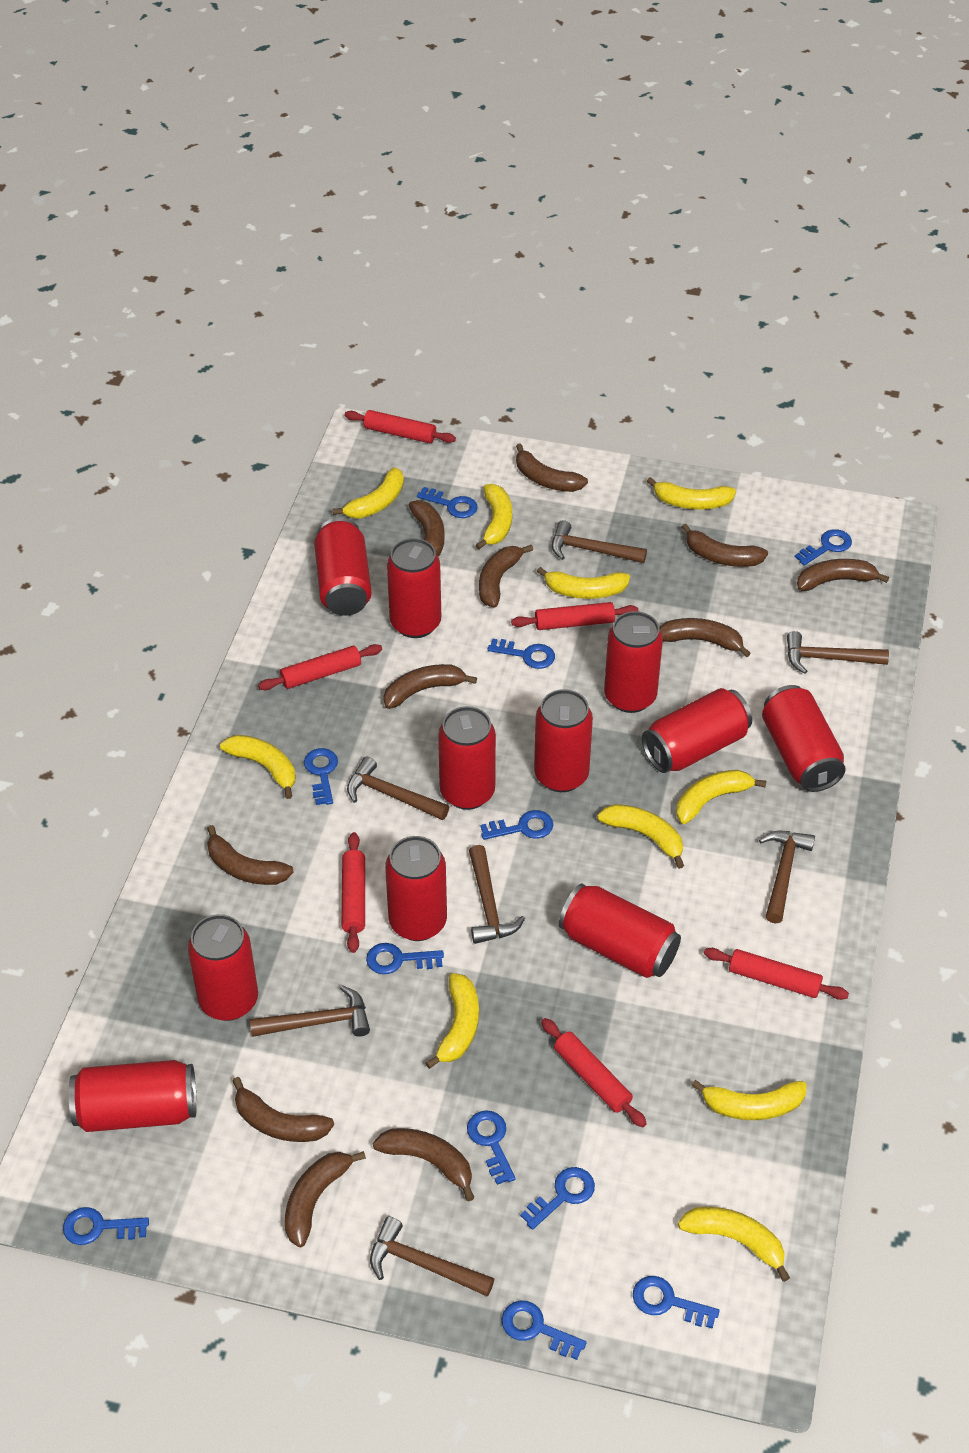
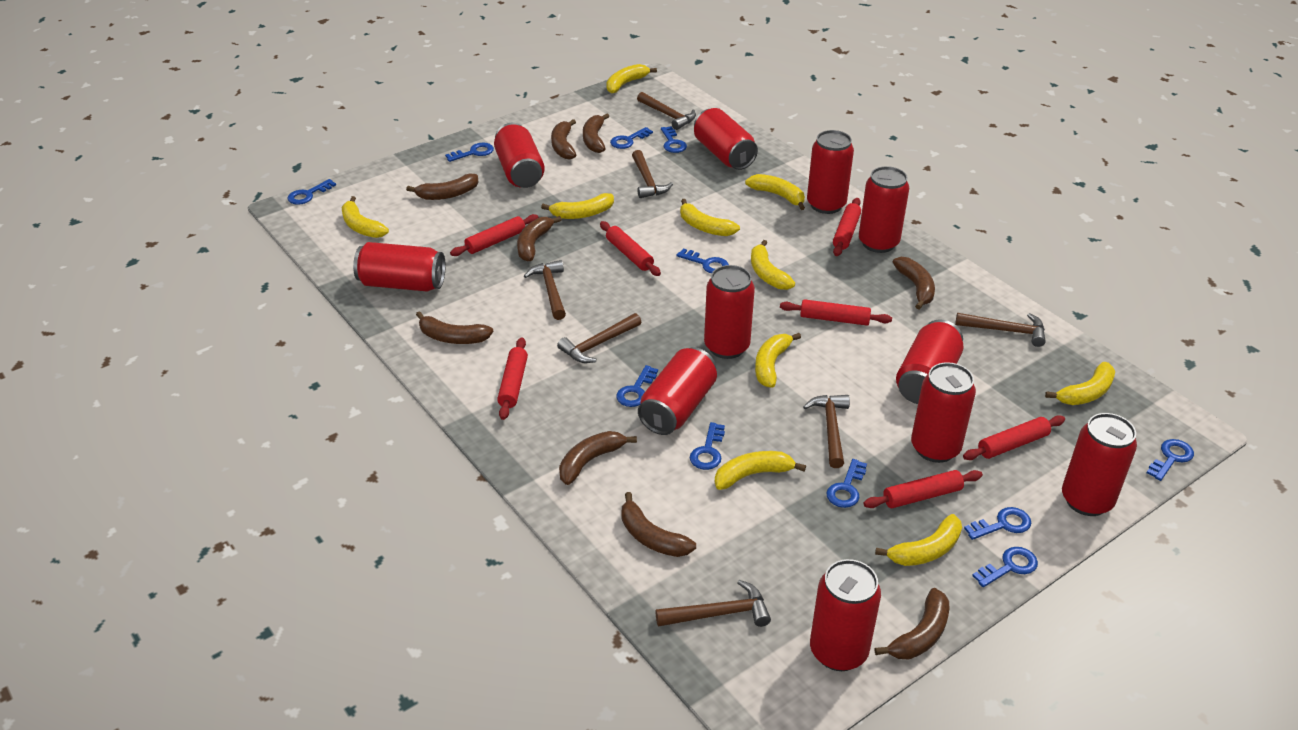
brown banana: [207,825,294,885] [232,1077,334,1142] [285,1151,366,1247] [373,1128,475,1202] [384,664,477,709] [409,500,445,557] [479,545,533,608] [516,443,588,492] [659,618,751,657] [682,524,768,567] [797,559,889,591] = 11 -> [406,174,479,200] [416,311,494,344] [517,216,561,262] [551,119,576,159] [559,431,637,485] [583,113,609,153] [621,492,696,557] [875,588,949,659] [893,257,935,309] = 9
red rolling pin: [258,644,382,690] [342,832,365,953] [345,410,456,443] [511,602,638,630] [541,1018,647,1127] [704,948,849,1000] = 6 -> [450,214,539,256] [497,337,528,420] [600,221,661,276] [780,299,892,326] [833,198,861,256] [864,470,983,508] [963,415,1065,460] = 7

